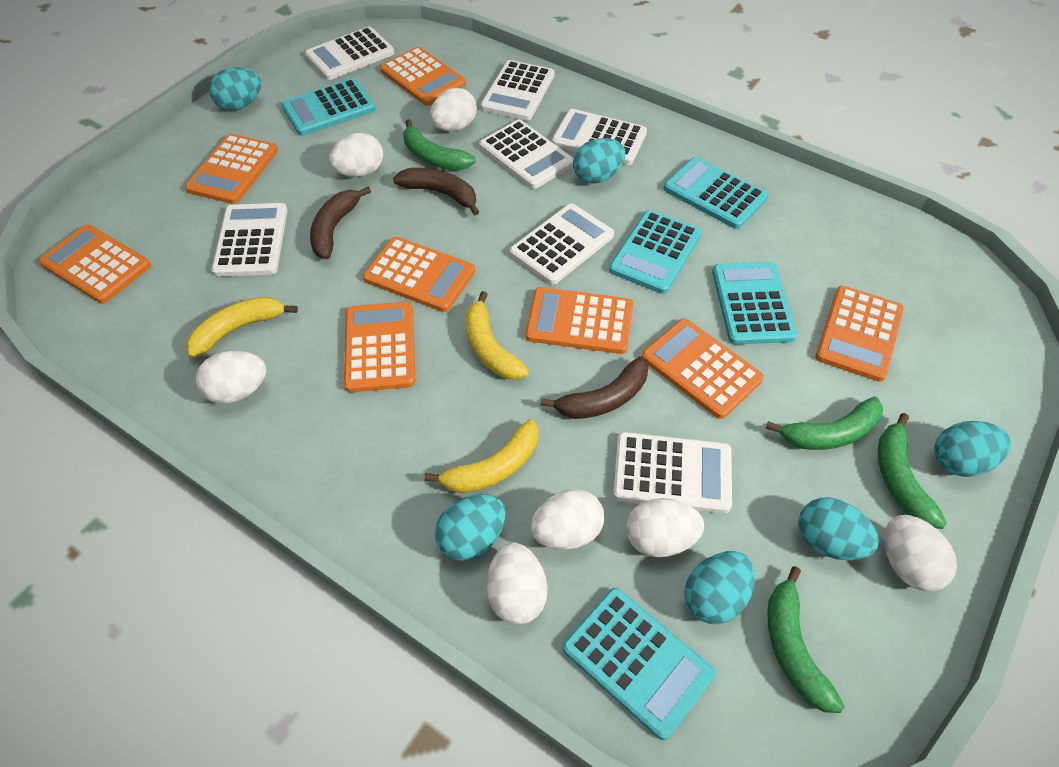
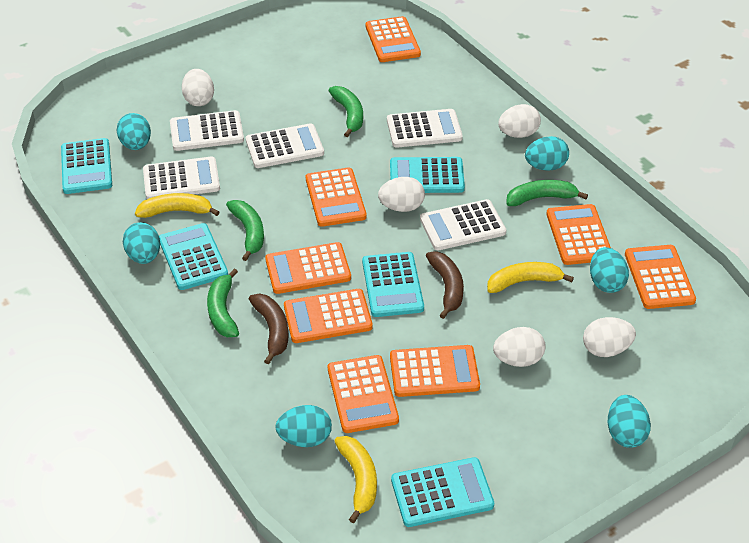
brown banana: [310,187,371,259] [393,168,479,215] [540,356,648,419] = 3 -> [249,294,289,364] [426,251,464,319] = 2
white calculator: [212,203,288,277] [305,27,394,80] [479,120,574,189] [481,60,555,121] [509,204,614,285] [552,109,647,165] [613,432,732,514] = 7 -> [143,157,220,199] [170,110,244,151] [246,123,324,168] [387,109,463,148] [420,199,506,250] = 5
white egg: [196,351,266,404] [329,133,383,177] [430,88,477,131] [487,543,547,625] [530,489,604,550] [626,498,704,557] [884,515,957,591] = 7 -> [182,69,214,106] [378,177,425,212] [493,327,546,367] [498,104,541,138] [583,317,636,357] = 5

